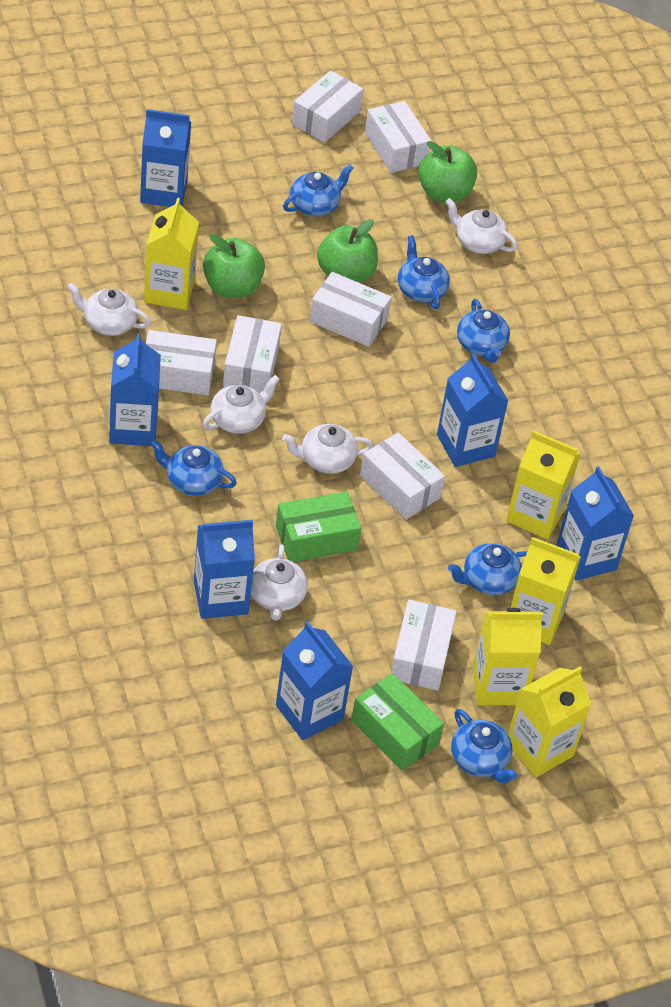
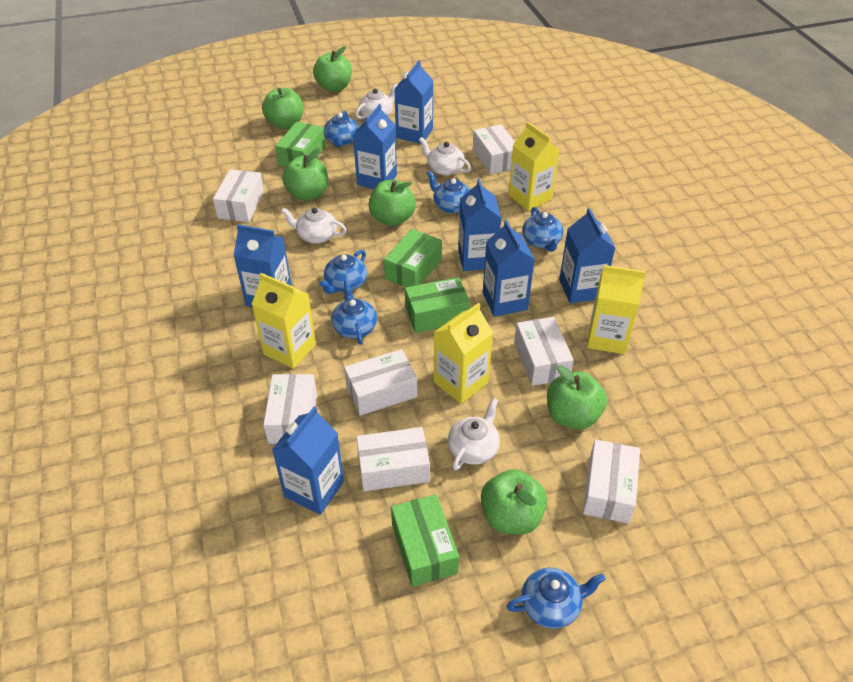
blue carton: [109,333,161,446] [140,109,191,207] [194,520,255,619] [276,621,353,740] [437,353,508,467] [556,466,634,581] = 6 -> [233,224,292,307] [272,406,344,515] [353,104,397,189] [395,60,434,144] [458,179,501,271] [483,220,535,317] [559,208,615,303] = 7
green apple: [203,234,265,298] [317,219,378,283] [418,141,477,203] = 3 -> [262,88,303,129] [282,148,328,201] [313,46,352,92] [368,180,416,226] [481,469,547,535] [547,365,607,429] = 6
green box: [276,492,361,562] [351,673,444,771] = 2 -> [276,122,326,167] [384,229,442,287] [391,494,459,587] [405,277,470,333] = 4
white teapot: [67,283,151,336] [203,375,280,434] [251,544,308,621] [282,424,374,474] [445,198,517,254] = 5 -> [281,208,347,244] [355,83,398,119] [419,137,471,176] [448,398,500,471] = 4
yellow carton: [144,198,199,310] [473,608,543,705] [506,431,580,539] [508,666,591,777] [511,537,580,645] = 5 -> [252,273,316,369] [434,303,493,404] [508,122,559,211] [587,265,646,354] = 4

